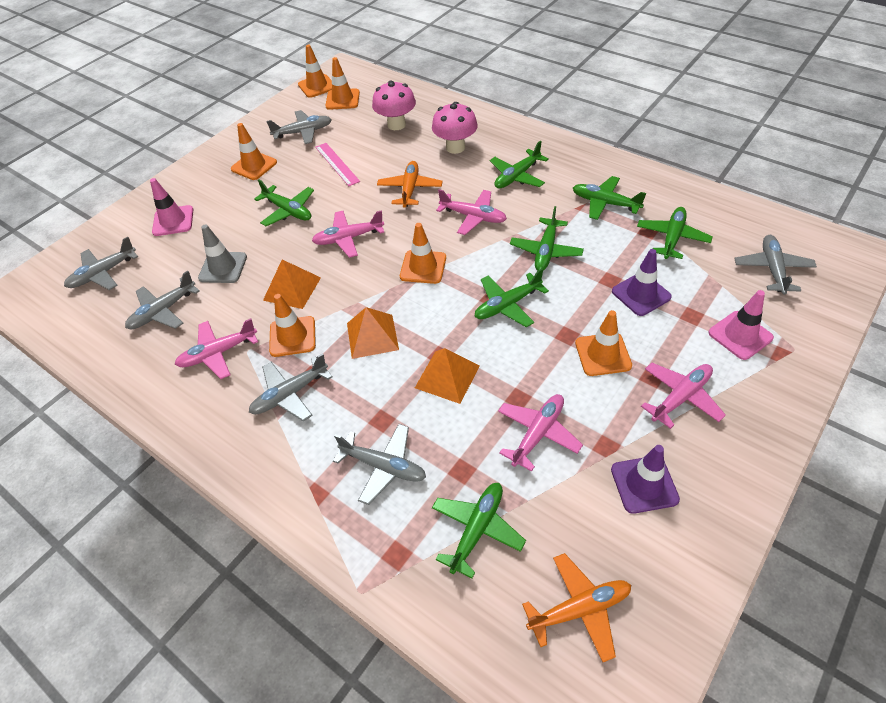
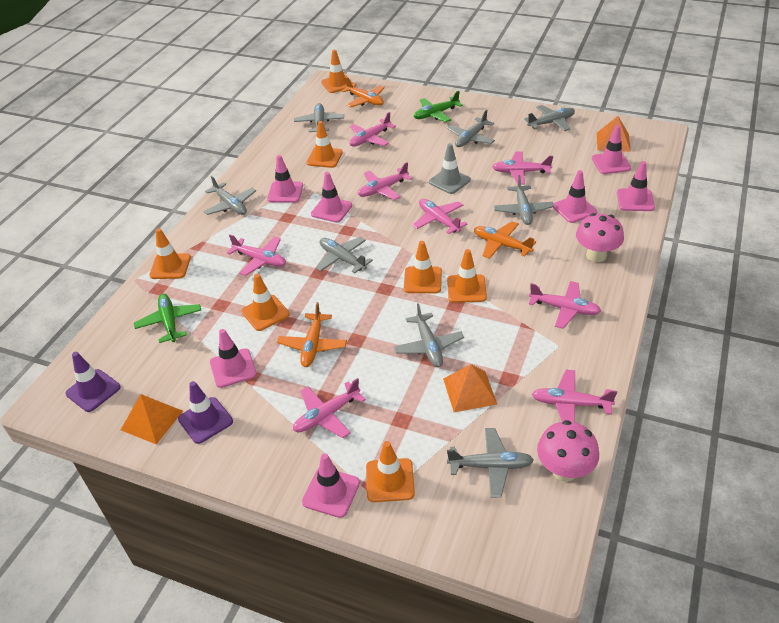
green plane: [254,180,314,226] [432,483,526,578] [475,269,549,327] [490,141,549,189] [510,206,584,271] [573,176,646,220] [637,207,713,259] = 7 -> [134,294,201,343] [414,91,463,122] = 2
grey plane: [64,237,138,290] [125,271,200,330] [249,353,333,421] [266,110,332,144] [333,424,426,505] [734,235,817,295] = 6 -> [204,176,256,215] [294,103,344,132] [315,237,373,273] [394,303,464,367] [447,110,495,147] [447,428,534,497] [494,175,554,225] [524,105,575,131] = 8
orange plane: [377,161,443,208] [522,553,631,662] = 2 -> [277,302,347,367] [341,77,385,107] [474,221,536,259] = 3
orange traffic cone: [231,123,277,180] [269,294,316,357] [298,45,332,98] [325,57,360,110] [400,223,446,284] [575,310,632,376] = 6 -> [149,228,191,279] [241,274,290,331] [306,121,343,168] [321,50,353,93] [366,441,415,502] [404,241,442,293] [447,249,487,303] = 7
pink plane: [175,318,258,379] [312,210,384,258] [436,189,507,235] [498,394,583,472] [641,363,726,429] = 5 -> [227,235,286,276] [293,378,366,438] [349,112,396,147] [358,162,413,200] [412,199,467,234] [492,151,553,184] [529,281,601,329] [532,369,617,422] = 8
pink ruler: [315,143,360,186] = 1 -> none = 0
pink traffic cone: [150,178,193,236] [708,290,774,360] = 2 -> [210,329,257,388] [267,155,303,203] [302,453,360,518] [311,172,352,223] [553,170,597,223] [592,125,631,174] [617,161,655,211] = 7

